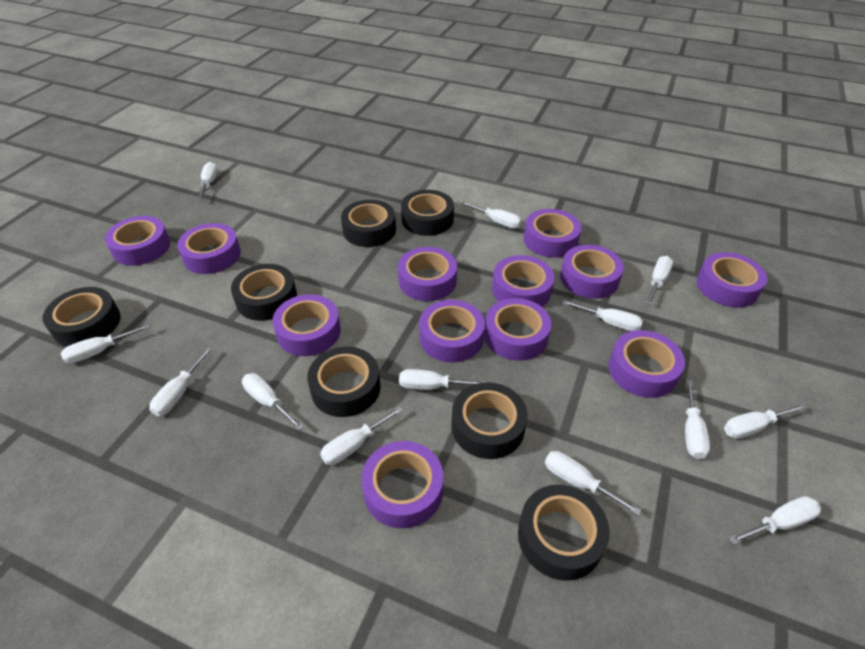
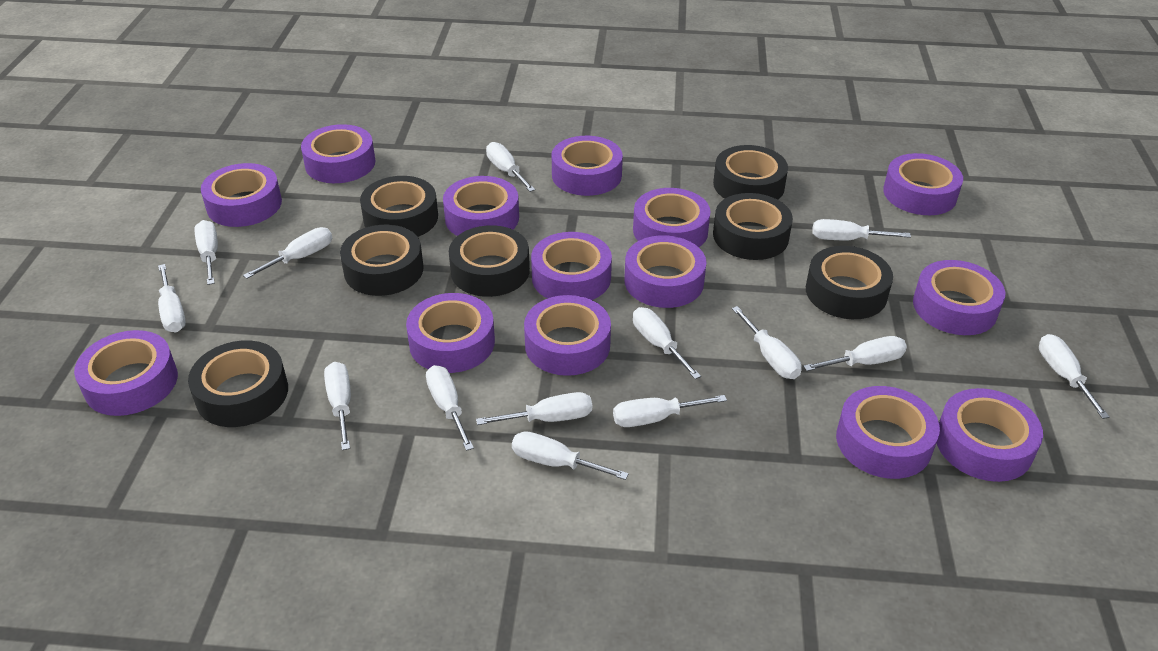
purple tape: [105,216,170,266] [177,223,241,274] [272,294,341,356] [361,441,443,528] [398,247,457,301] [419,300,485,362] [484,298,551,361] [492,255,554,307] [524,209,581,258] [560,245,624,299] [608,330,685,398] [697,252,767,308] = 12 -> [74,330,178,416] [201,163,282,227] [301,124,376,183] [406,293,495,373] [443,176,519,236] [524,295,611,376] [531,232,612,300] [552,136,623,196] [624,235,707,308] [633,188,711,247] [836,386,940,479] [883,153,963,215] [913,260,1005,335] [937,388,1043,482] = 14
white screwdriver: [61,324,151,364] [149,347,212,416] [197,162,218,200] [242,373,304,430] [320,406,403,465] [399,369,487,390] [461,201,522,229] [545,451,641,516] [562,300,643,331] [646,256,673,305] [685,380,710,459] [724,403,806,439] [729,496,821,545] = 13 -> [158,264,186,332] [194,220,218,285] [243,227,332,279] [324,362,351,450] [426,365,474,451] [476,392,592,425] [486,142,535,192] [512,431,629,480] [613,395,727,427] [633,307,701,379] [732,306,801,379] [803,336,907,371] [812,219,911,240] [1039,334,1110,419] = 14

